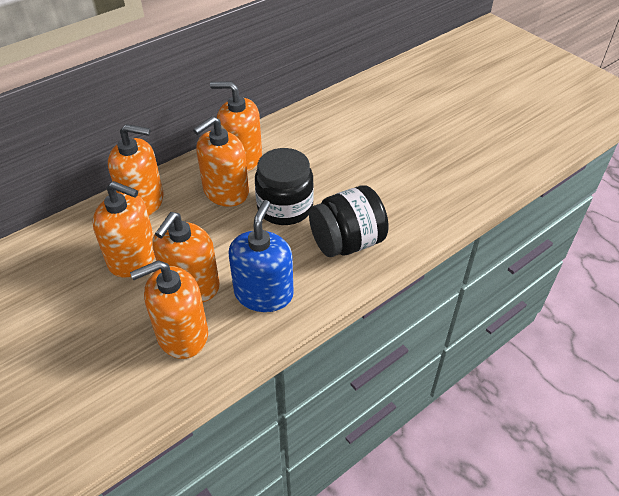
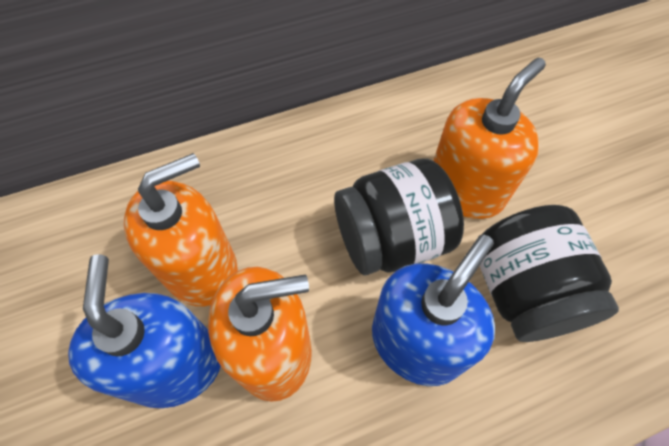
blue soap dispenser: [228,200,294,312] = 1 -> [68,255,221,408] [372,234,495,386] = 2
orange soap dispenser: [92,181,155,278] [108,124,164,215] [130,260,208,359] [152,212,220,302] [193,116,249,207] [210,81,262,172] = 6 -> [124,153,238,306] [208,267,312,402] [433,58,546,219] = 3

